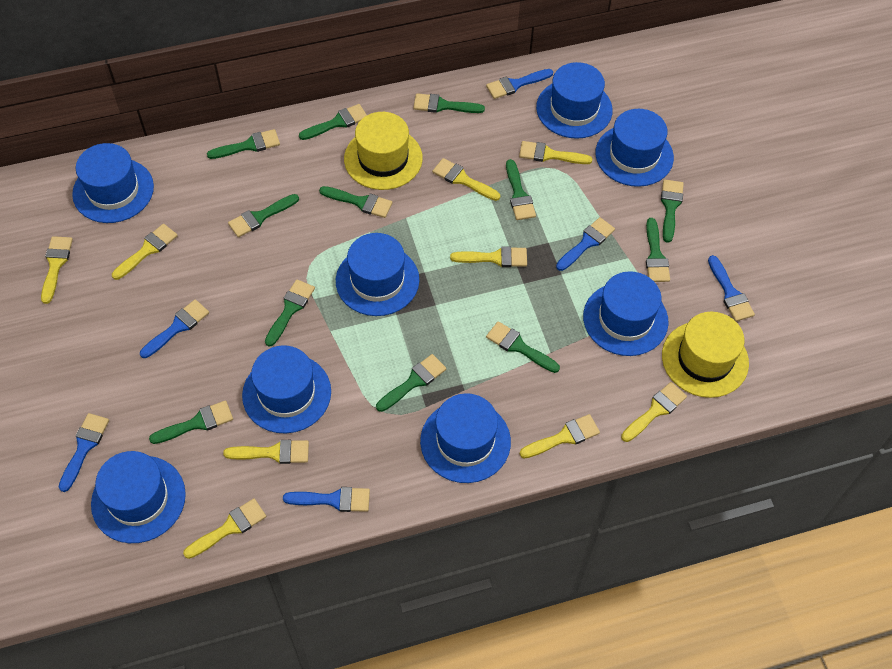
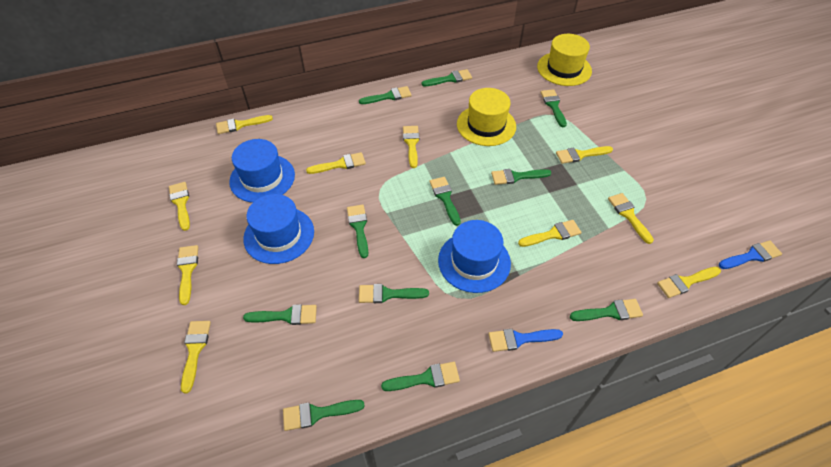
blue brush: [59,413,109,492] [140,299,209,358] [283,487,370,512] [486,69,553,99] [556,217,615,271] [708,255,755,321] = 6 -> [488,329,563,352] [719,240,782,269] = 2
blue hat: [72,143,154,223] [91,451,186,543] [242,345,331,433] [336,233,419,316] [420,393,511,483] [536,62,613,139] [583,271,669,356] [596,109,674,187] = 8 -> [229,139,295,203] [243,194,314,264] [438,220,511,293] = 3
green brush: [149,400,233,444] [207,129,280,159] [228,194,299,237] [265,279,315,347] [299,104,367,140] [319,186,392,218] [376,354,446,412] [413,93,485,113] [486,321,560,373] [506,159,536,220] [646,218,670,282] [661,179,684,243] = 12 -> [243,304,317,325] [283,400,364,431] [347,204,368,258] [359,86,412,104] [359,284,429,303] [381,362,460,391] [422,69,472,86] [429,177,461,226] [491,169,551,185] [540,89,567,127] [570,299,643,321] = 11
yellow brush: [41,236,73,304] [112,224,178,280] [183,498,266,559] [223,440,309,464] [432,158,500,201] [450,246,527,267] [519,141,593,164] [520,414,600,459] [621,382,687,442] = 9 -> [169,182,190,231] [177,245,198,305] [181,321,211,394] [216,115,273,134] [306,152,366,174] [403,126,420,168] [518,220,582,247] [556,146,613,164] [608,193,654,244] [657,267,721,298] = 10

